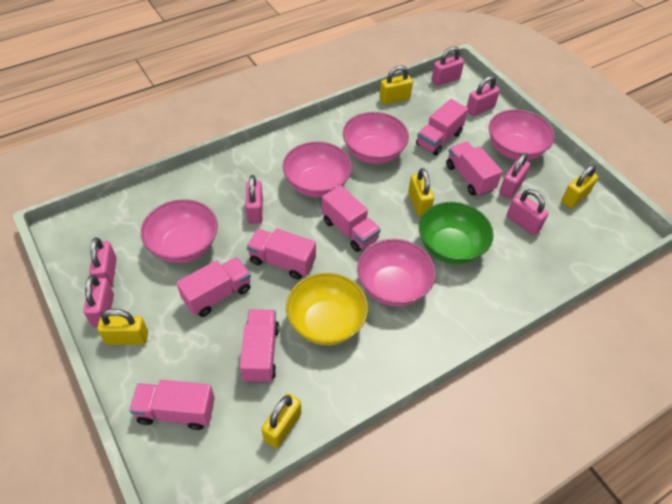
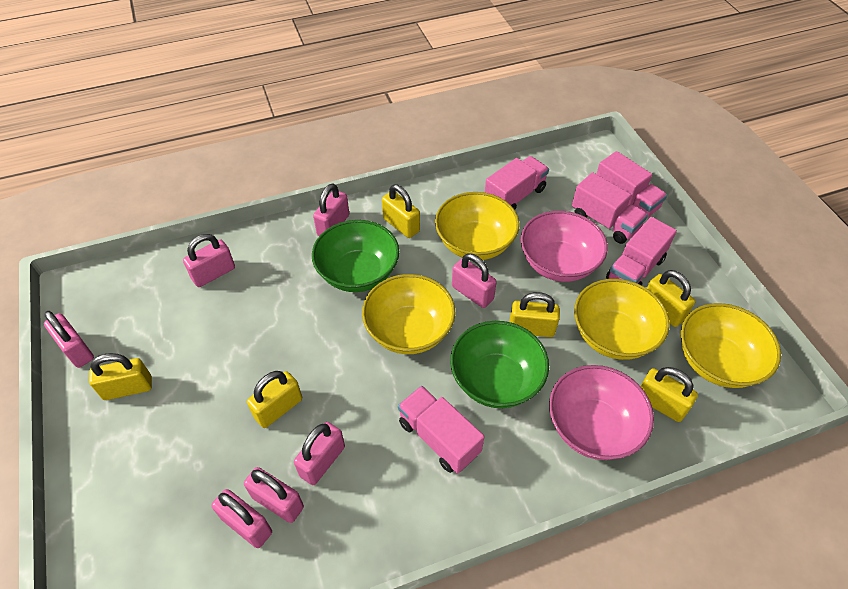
green bowl: [419,202,494,264] = 1 -> [312,220,399,292] [450,321,549,408] = 2
pink bowl: [141,199,218,263] [283,141,352,197] [343,112,409,164] [357,239,436,306] [489,109,555,161] = 5 -> [521,211,608,282] [549,365,654,460] = 2
pink truck: [129,380,215,430] [176,257,251,317] [240,309,279,383] [247,228,316,279] [322,185,381,252] [416,99,468,155] [446,141,503,196] = 7 -> [398,386,484,473] [485,156,549,210] [572,172,648,244] [596,151,667,218] [606,217,677,285] = 5
yellow bowl: [286,273,368,345] = 1 -> [362,274,455,354] [435,192,520,260] [574,279,670,360] [681,303,781,388] = 4
yellow padlock: [97,309,148,345] [261,393,301,448] [379,66,413,104] [408,168,434,216] [561,164,598,208] = 5 -> [89,353,152,400] [247,371,302,428] [382,184,420,238] [509,292,560,337] [641,367,698,422] [647,270,695,327] = 6

